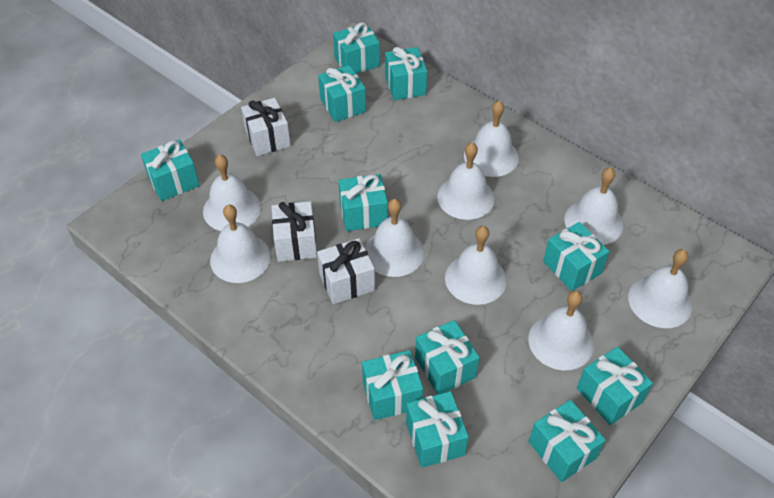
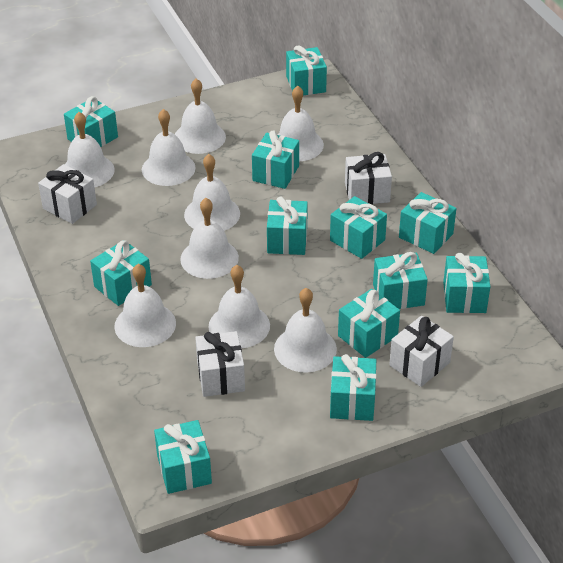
turquoise gift: [141,139,200,201] [318,65,366,122] [333,22,380,74] [339,174,388,231] [362,350,423,420] [385,47,427,100] [406,391,469,468] [415,320,480,395] [529,400,606,482] [543,222,610,291] [577,347,653,425] = 11 -> [64,96,118,147] [90,240,152,306] [154,420,212,494] [252,130,299,189] [267,197,308,255] [286,45,327,95] [330,196,387,259] [330,354,376,421] [338,289,400,358] [373,252,428,309] [399,192,456,254] [443,253,490,313] = 12
white gift: [241,98,291,156] [272,201,317,262] [317,238,375,304] = 3 -> [38,164,97,224] [195,331,245,397] [345,152,392,204] [389,316,454,387] = 4

